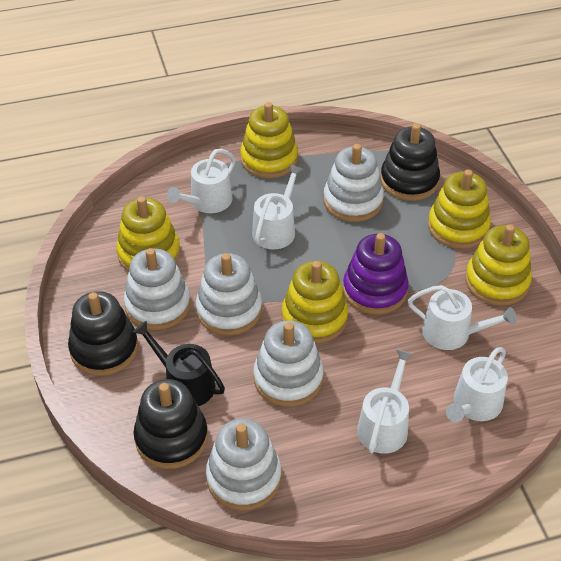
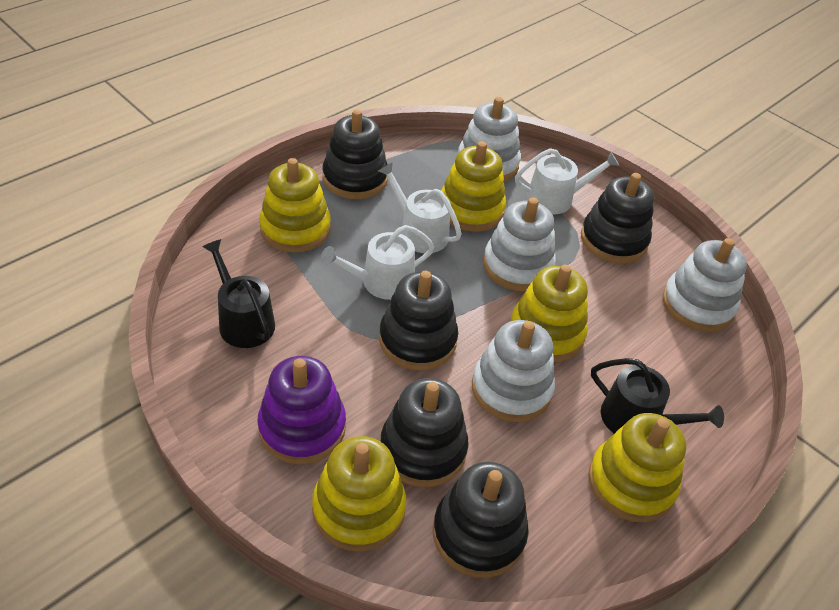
black stacking toy: [68,291,138,376] [134,379,208,469] [380,123,440,201] = 3 -> [323,109,388,199] [379,271,458,370] [380,378,469,487] [433,462,529,578] [581,173,654,263] = 5
black watering can: [133,321,225,406] = 1 -> [202,239,275,348] [591,358,724,434] = 2
white stacking toy: [124,248,191,330] [196,253,262,335] [206,419,282,511] [253,321,323,407] [324,144,384,222] = 5 -> [458,97,521,182] [472,320,555,422] [483,198,556,291] [662,238,747,332] = 4
white watering can: [167,149,236,213] [252,164,303,250] [357,349,414,454] [408,285,517,350] [446,347,508,422] = 5 -> [321,225,435,300] [378,162,462,253] [515,148,619,214] = 3

